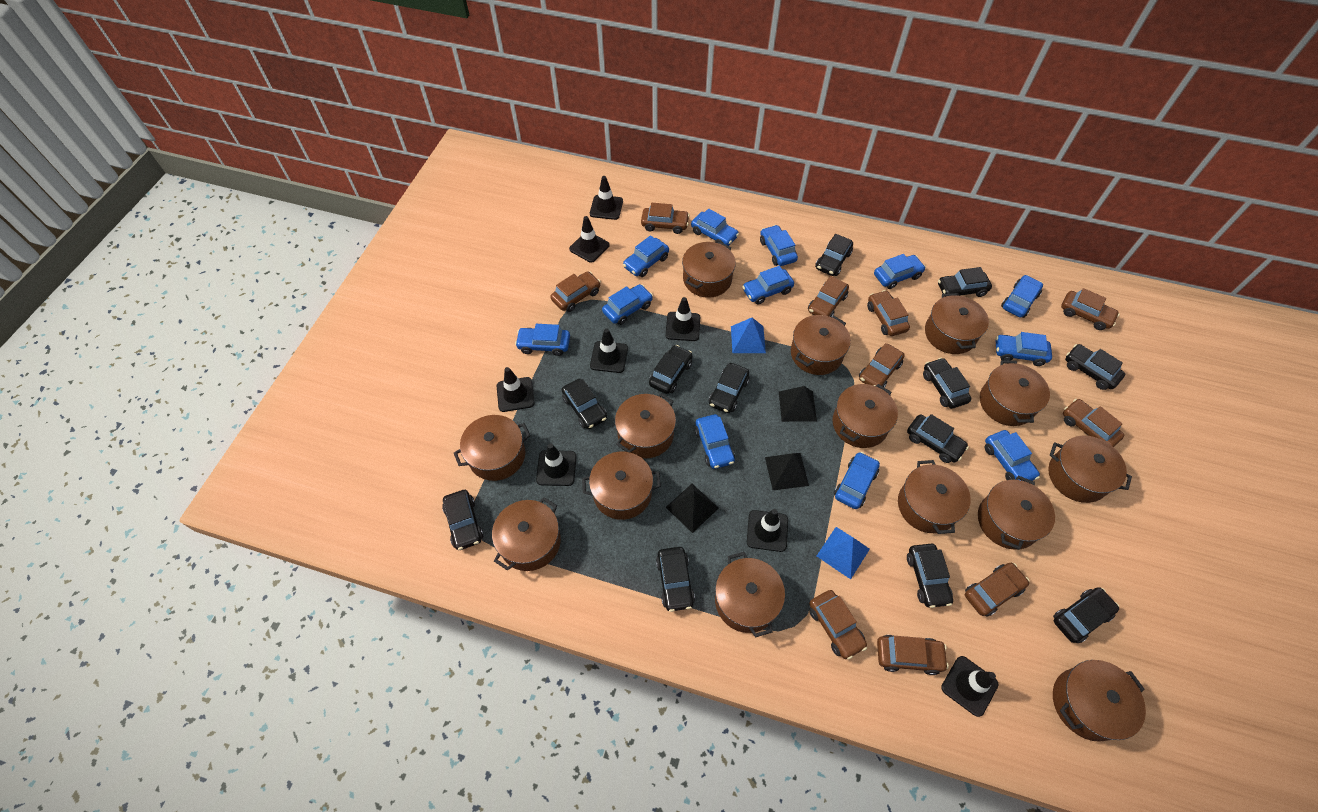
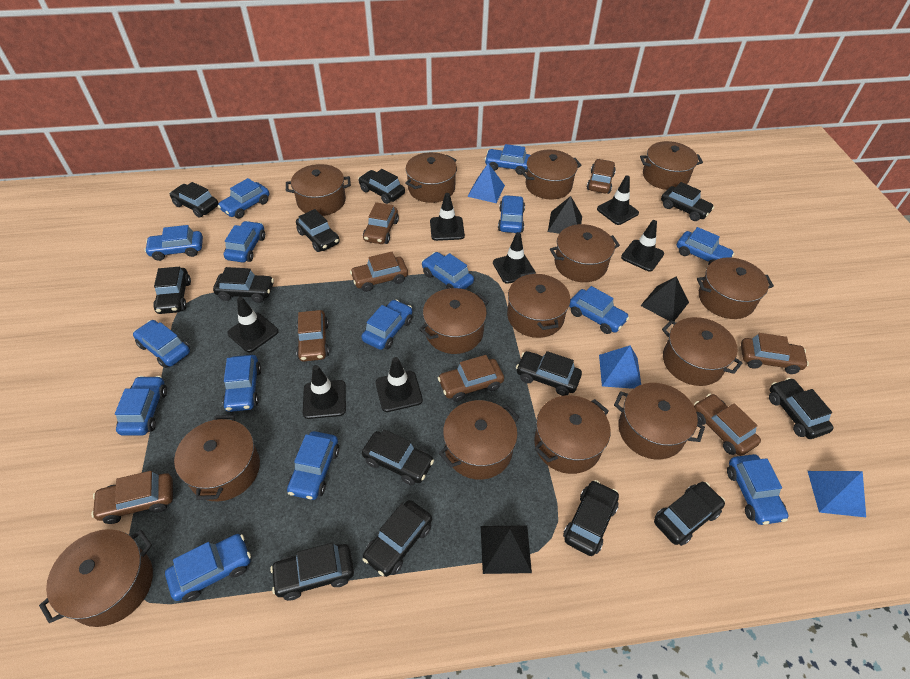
black car: [442,490,484,550] [562,379,607,429] [649,345,693,394] [656,547,695,612] [709,363,749,413] [815,234,853,276] [907,414,969,463] [907,544,953,608] [923,358,971,409] [938,267,992,297] [1053,587,1119,643] [1065,344,1125,390] = 12 -> [153,267,191,314] [169,182,219,218] [213,267,274,303] [270,543,354,600] [296,209,340,252] [358,169,405,204] [362,429,434,485] [362,500,432,577] [516,351,582,396] [563,480,619,556] [654,482,725,546] [661,182,714,221] [769,378,834,439] = 13
black traffic cone: [497,367,535,412] [536,443,577,486] [569,216,610,263] [590,176,623,220] [590,329,628,373] [665,297,700,341] [747,509,788,552] [941,656,998,717] = 8 -> [227,297,278,352] [303,365,346,419] [375,357,423,412] [430,193,465,241] [493,232,536,284] [597,176,639,225] [621,220,664,271] = 7
blue car: [515,324,570,356] [602,284,653,325] [623,235,669,277] [691,208,739,246] [695,414,735,469] [742,266,794,305] [760,225,798,266] [834,452,880,509] [874,254,926,289] [985,430,1040,481] [996,332,1052,366] [1001,275,1043,318] = 12 -> [115,376,167,436] [133,320,190,368] [144,225,203,261] [165,534,251,602] [218,178,269,219] [222,355,261,412] [224,221,265,262] [287,431,339,500] [361,299,412,350] [422,252,474,289] [485,144,530,175] [498,195,525,233] [569,286,629,334] [677,227,735,265] [727,454,788,525] = 15
blue pyramid: [731,318,766,353] [817,527,870,579] = 2 -> [467,163,505,203] [599,345,641,389] [808,471,866,517] = 3
brown car: [550,271,601,312] [641,203,690,234] [808,276,849,317] [809,590,867,660] [859,343,905,388] [867,290,910,336] [877,635,949,675] [965,563,1029,617] [1061,288,1120,330] [1063,399,1124,447] = 10 -> [91,471,173,524] [296,310,329,362] [350,252,408,292] [363,202,399,244] [438,355,504,402] [587,159,616,194] [694,394,761,456] [741,333,809,374] = 8

